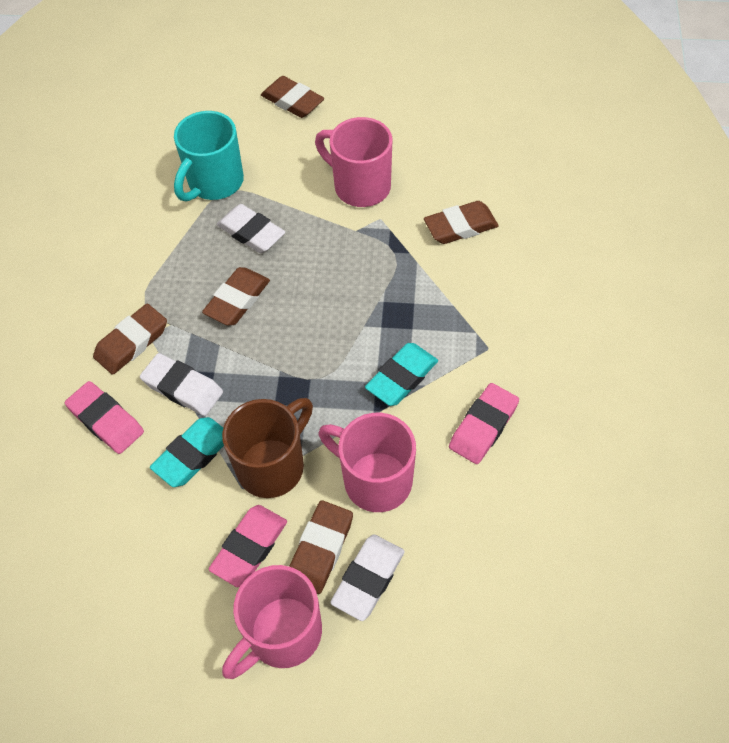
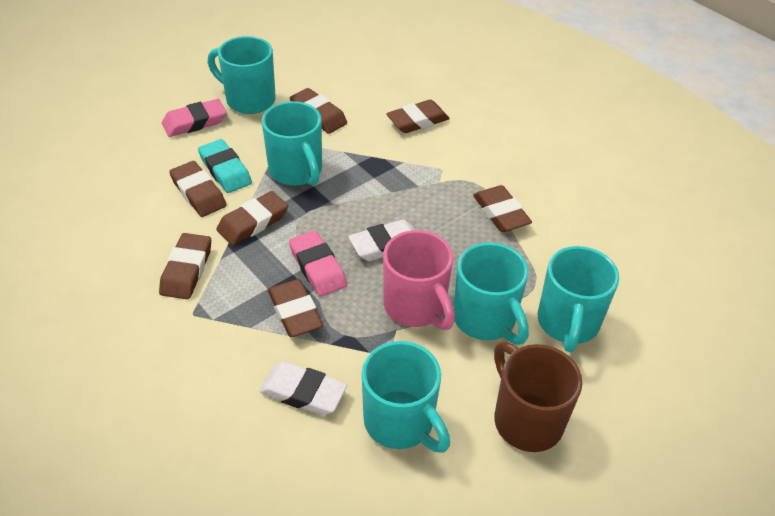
brown eraser: [93,304,167,375] [202,267,270,325] [261,76,324,118] [289,500,353,594] [424,201,499,244] = 5 -> [159,233,211,299] [169,161,227,217] [216,191,288,245] [268,279,323,337] [290,88,347,134] [386,100,450,133] [473,185,532,232] = 7
pink eraser: [65,381,144,454] [209,505,287,587] [449,383,519,464] = 3 -> [162,99,227,137] [289,230,347,297] = 2
pink mug: [222,565,322,679] [315,117,393,207] [319,413,416,512] = 3 -> [383,230,455,330] = 1
turquoise eraser: [150,417,224,487] [365,343,438,406] = 2 -> [198,139,252,193] = 1
turquoise mug: [174,111,244,202] = 1 -> [208,36,276,114] [262,101,322,186] [362,341,450,453] [453,242,529,345] [538,246,619,352] = 5
white eraser: [140,353,223,416] [217,204,285,253] [330,534,405,621] = 3 -> [259,361,347,415] [348,220,415,261] = 2

